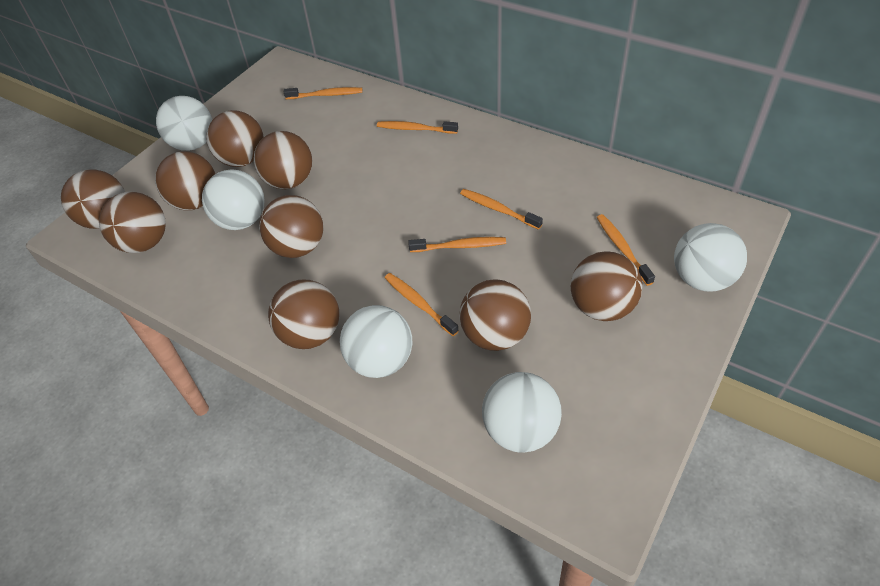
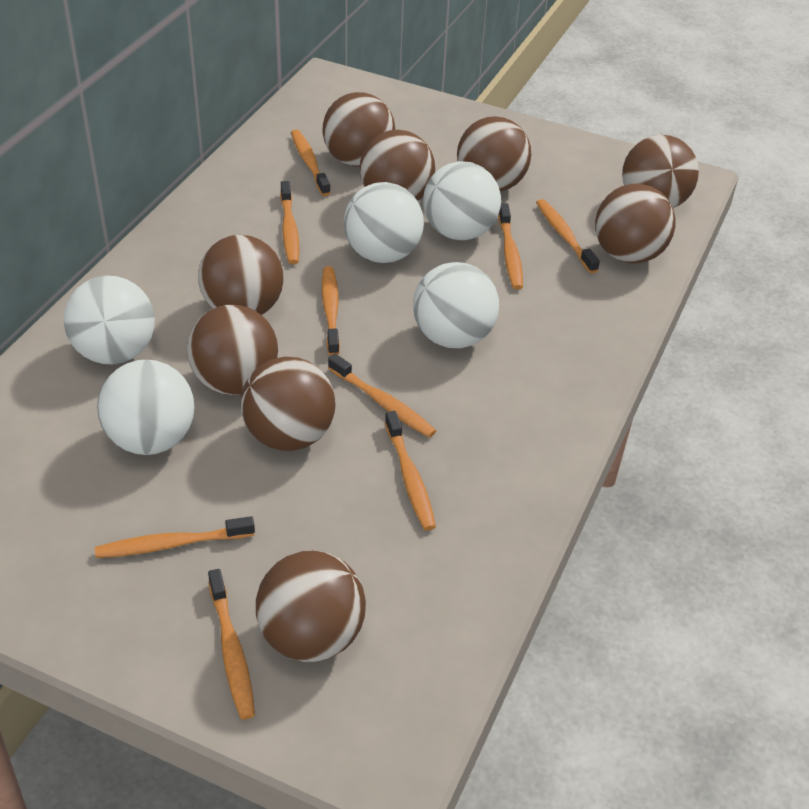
orange toothbrush: [284,87,362,99] [377,121,458,134] [385,273,459,336] [408,237,506,252] [460,189,543,230] [597,214,655,286] = 6 -> [95,516,255,558] [208,569,255,720] [280,181,299,264] [291,129,331,196] [322,266,340,355] [328,354,436,438] [385,411,436,531] [498,204,523,290] [536,199,600,273] = 9

